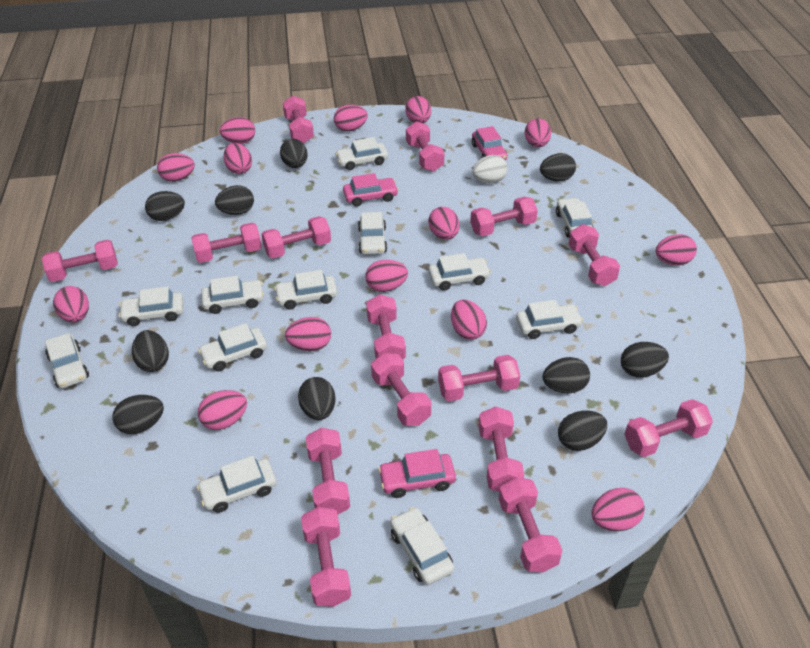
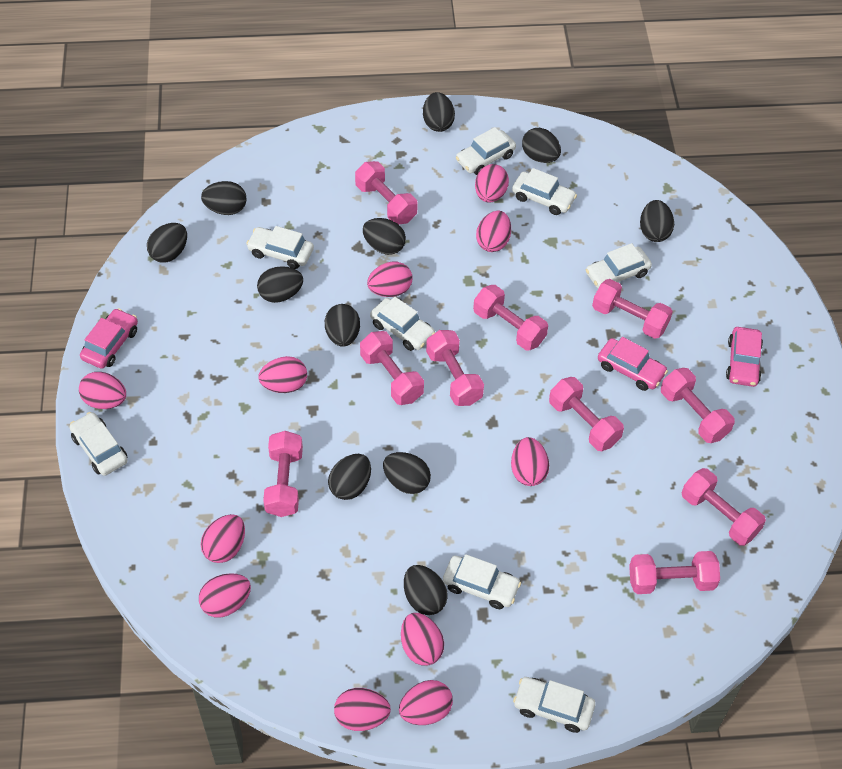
black egg: [112,395,164,434] [132,330,169,372] [145,191,185,221] [215,185,254,215] [280,139,307,168] [298,377,335,420] [540,153,576,182] [542,357,590,394] [558,410,607,451] [621,342,669,378] = 10 -> [147,223,187,263] [201,181,247,215] [257,266,303,303] [325,304,360,347] [328,454,371,500] [363,218,406,255] [383,452,431,494] [404,565,448,615] [423,92,455,132] [522,128,561,163] [640,200,674,242] = 11
pink dumbbell: [42,240,118,282] [191,223,262,263] [261,216,331,258] [283,96,314,144] [301,507,351,607] [306,428,350,514] [366,294,406,360] [371,353,431,426] [406,121,445,172] [438,355,520,401] [470,197,538,236] [478,407,524,492] [498,477,563,572] [569,224,620,286] [624,399,713,457] = 15 -> [263,431,303,517] [355,161,418,224] [360,331,424,405] [426,330,484,406] [473,285,548,351] [549,377,624,451] [592,279,673,339] [629,551,720,594] [661,368,735,443] [682,468,766,546] = 10
pink egg: [53,286,89,322] [157,153,195,182] [198,390,247,430] [220,117,255,144] [223,143,252,174] [285,317,331,351] [334,105,368,132] [365,260,408,292] [405,96,431,123] [428,207,459,240] [451,300,487,340] [525,118,551,147] [591,488,645,531] [656,234,697,265] = 14 -> [79,372,126,409] [199,573,251,617] [201,514,245,563] [259,356,307,393] [334,688,391,731] [367,262,413,297] [399,680,453,725] [401,613,444,666] [475,164,509,203] [476,211,511,252] [511,437,549,486] = 11
white car: [45,333,89,388] [119,286,183,326] [197,456,276,513] [198,323,267,371] [201,276,264,314] [274,270,337,309] [335,137,388,170] [358,212,387,255] [390,507,454,585] [428,253,491,291] [516,300,583,339] [556,198,594,238] = 12 -> [69,412,128,476] [246,226,314,269] [370,297,435,351] [443,554,521,609] [456,127,516,175] [512,168,577,215] [513,677,596,733] [586,243,652,288] = 8
white egg: [472,155,508,184] = 1 -> none = 0

